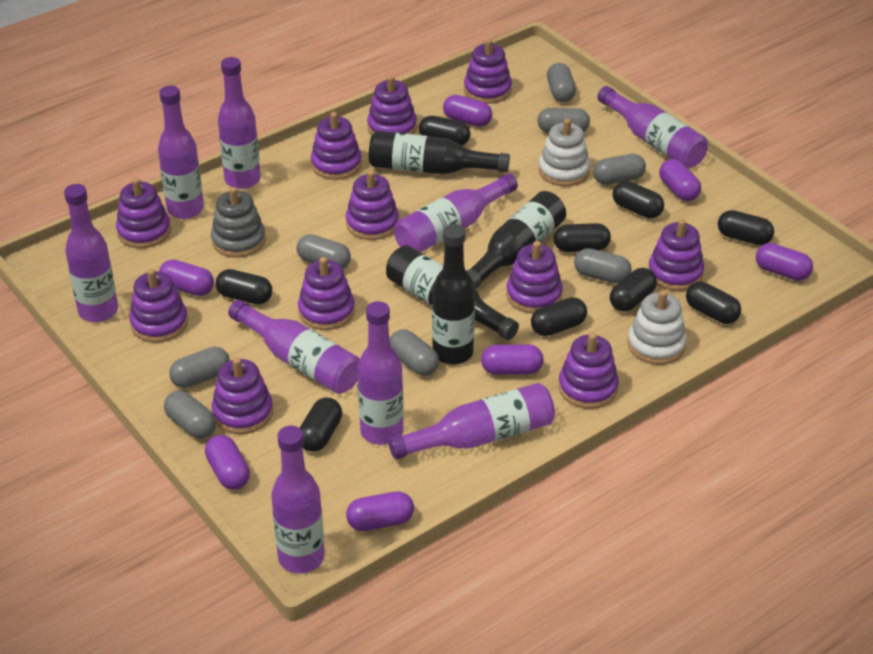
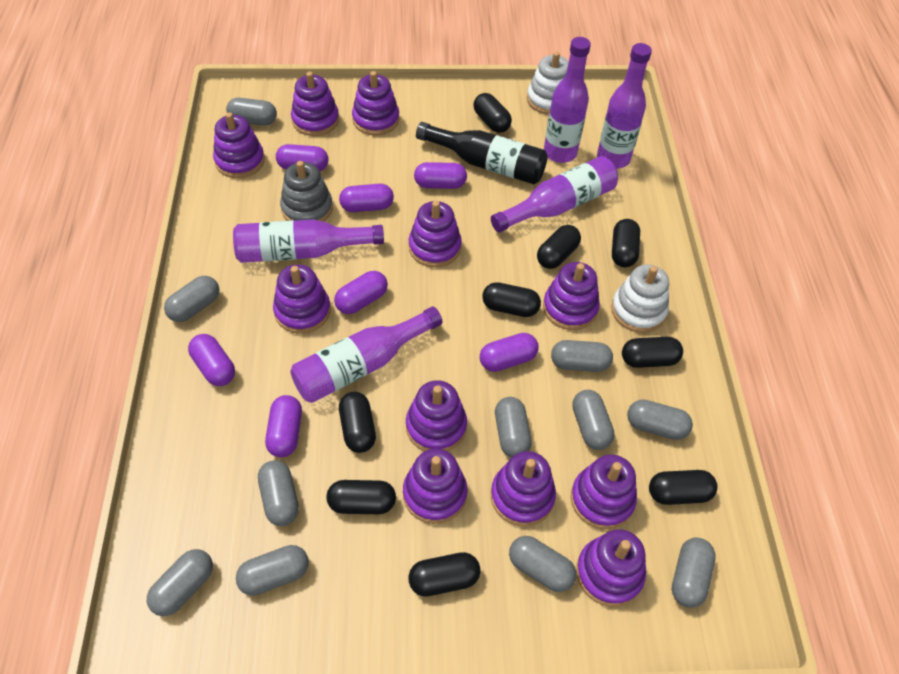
black bottle: [369,131,510,174] [386,245,519,340] [432,224,475,365] [467,191,566,289] = 4 -> [416,122,548,184] = 1
grey capsule: [164,391,216,439] [169,347,230,388] [296,234,351,269] [390,329,439,376] [537,108,590,133] [547,63,576,102] [574,248,632,284] [593,154,646,185] = 8 -> [147,549,213,616] [164,276,220,322] [226,98,277,126] [236,545,309,596] [258,460,299,526] [495,397,532,458] [509,536,576,592] [551,340,613,372] [572,390,615,450] [627,399,693,440] [672,538,716,608] = 11
purple bottle: [64,184,118,322] [158,86,204,219] [218,57,261,189] [228,300,360,394] [271,426,325,573] [357,301,404,445] [388,383,555,459] [394,173,518,252] [597,86,708,168] = 9 -> [233,219,384,263] [290,307,442,403] [491,156,618,232] [544,37,591,163] [597,43,652,169] = 5

